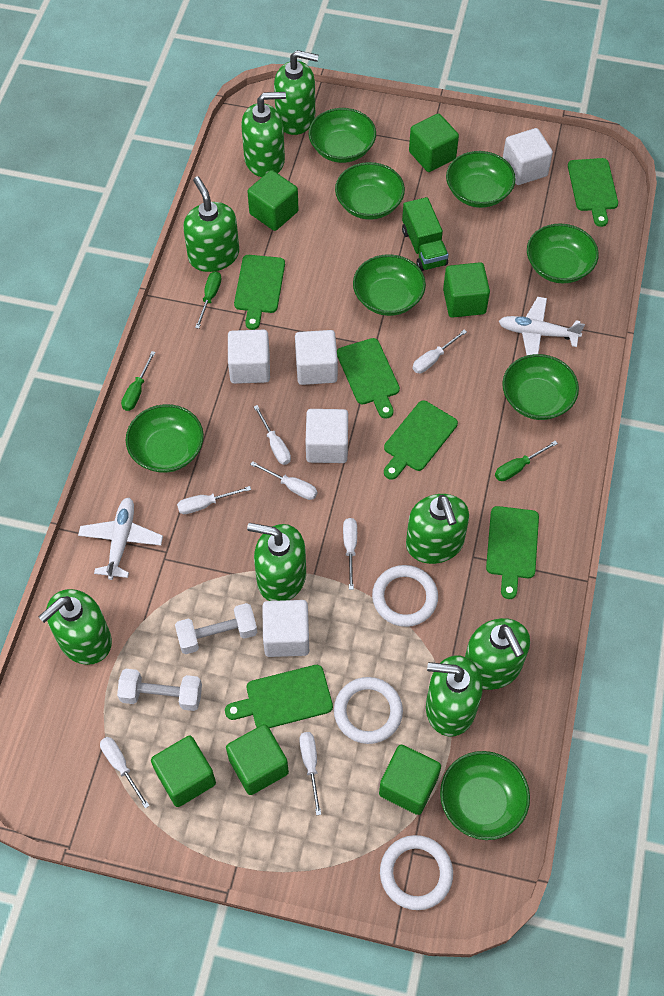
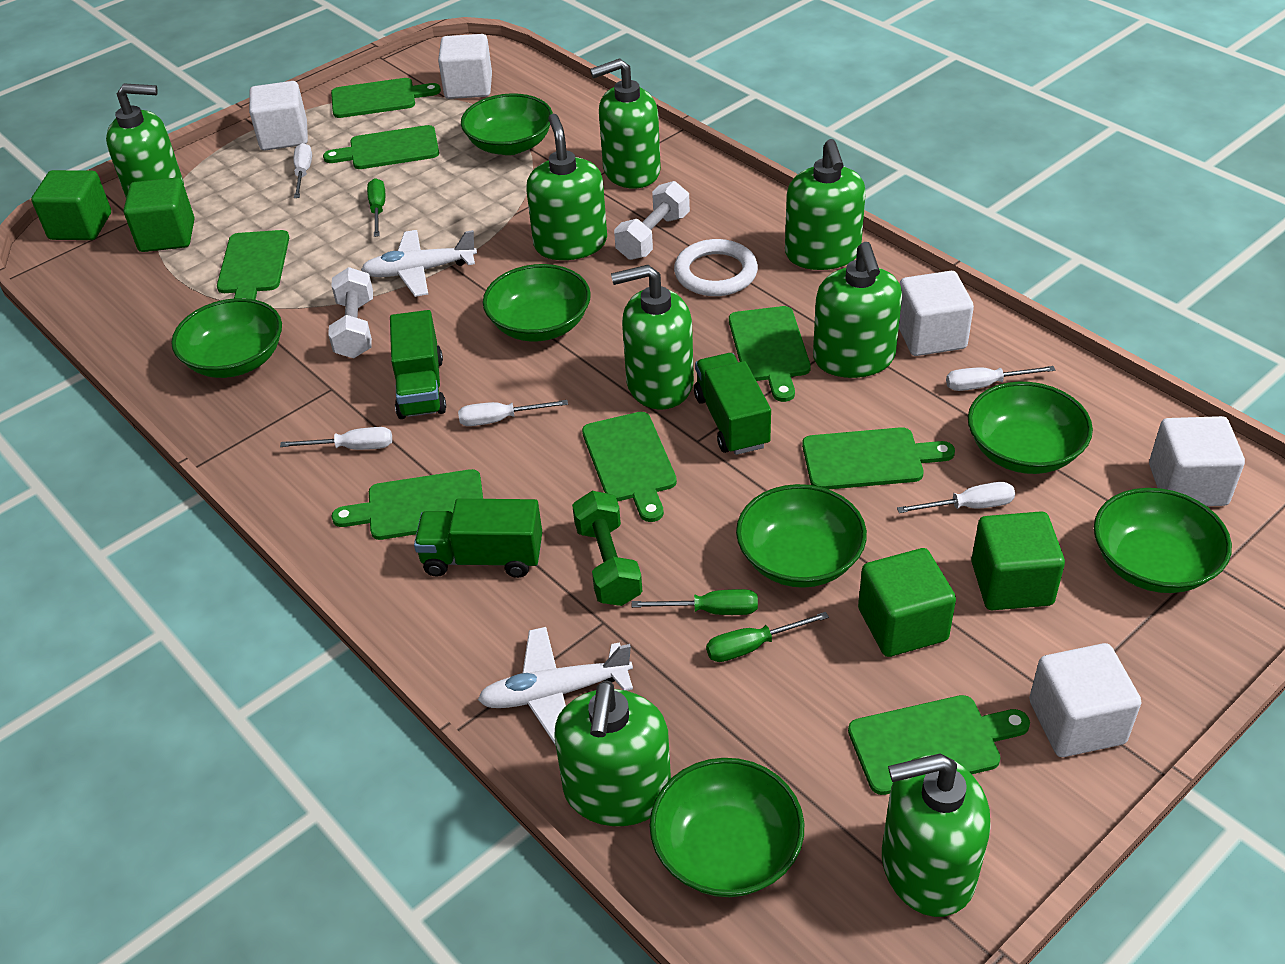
green bowl: [126,404,204,473] [309,108,376,163] [335,162,405,220] [353,254,426,316] [440,751,530,840] [446,151,516,208] [502,354,579,420] [527,223,599,284] = 8 -> [171,298,282,378] [461,93,553,155] [483,264,591,342] [650,758,804,897] [736,484,867,588] [968,382,1093,474] [1094,488,1232,593] = 7
green cube: [151,736,216,807] [226,724,289,795] [247,170,299,231] [379,745,441,815] [409,114,459,172] [443,262,490,318] = 6 -> [31,170,111,240] [124,177,194,252] [858,548,956,657] [971,511,1065,610] = 4
green cutting board: [225,665,333,728] [234,255,285,330] [337,338,400,419] [384,400,458,480] [486,506,539,599] [568,158,618,227] = 6 -> [217,230,289,300] [323,125,439,169] [331,78,441,118] [331,469,483,540] [582,412,677,522] [729,306,811,402] [802,427,955,490] [848,695,1030,795] = 8
green dumbbell: none = 0 -> [572,491,642,606] = 1
green truck: [402,197,449,271] = 1 -> [390,310,446,419] [414,498,542,578] [694,353,771,455] = 3
white ring: [334,677,403,744] [372,565,438,627] [380,835,453,910] = 3 -> [674,239,758,296] = 1
white screwdriver: [100,737,150,809] [177,486,251,514] [250,461,317,500] [254,405,291,465] [299,732,321,815] [343,518,357,590] [413,329,467,373] = 7 -> [280,427,392,450] [294,143,312,198] [458,400,568,426] [897,482,1015,513] [946,366,1055,391] = 5

